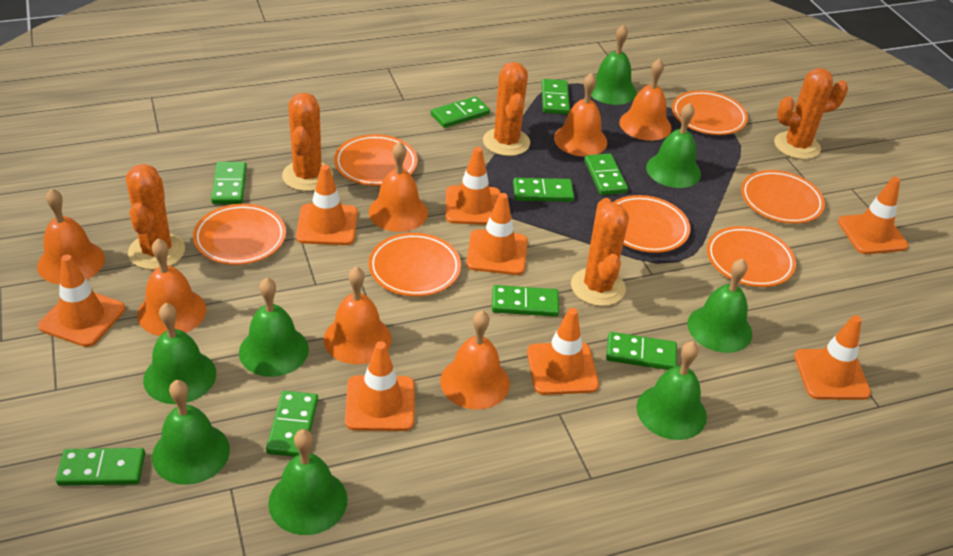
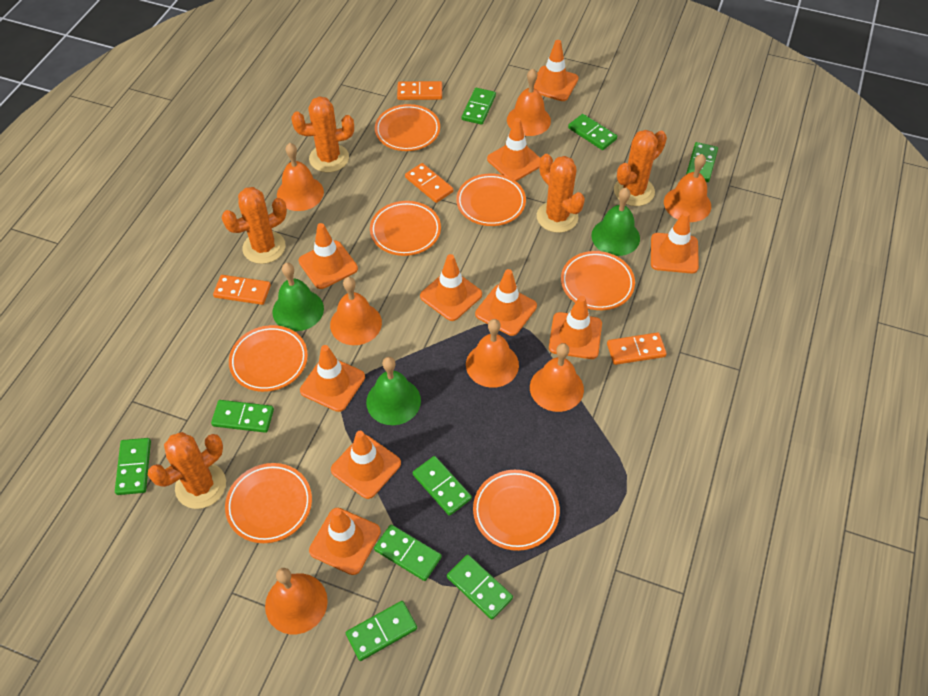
green bell: [143,303,216,404] [152,380,230,485] [239,277,309,377] [268,429,348,535] [591,25,637,105] [637,341,707,440] [646,103,701,188] [687,258,752,353] = 8 -> [273,263,324,331] [366,357,421,425] [591,188,640,256] = 3
orange domino: none = 0 -> [213,275,271,305] [397,81,442,100] [405,163,453,203] [607,332,667,365] = 4
orange traffic cone: [38,254,125,347] [296,165,358,245] [345,341,415,431] [446,147,501,225] [466,193,527,275] [527,308,599,395] [794,315,871,400] [838,177,909,254] = 8 -> [299,223,358,289] [300,345,365,412] [309,508,381,575] [331,431,401,499] [420,254,482,321] [475,269,537,336] [487,118,540,181] [534,40,579,101] [549,296,602,359] [651,211,699,274] = 10

